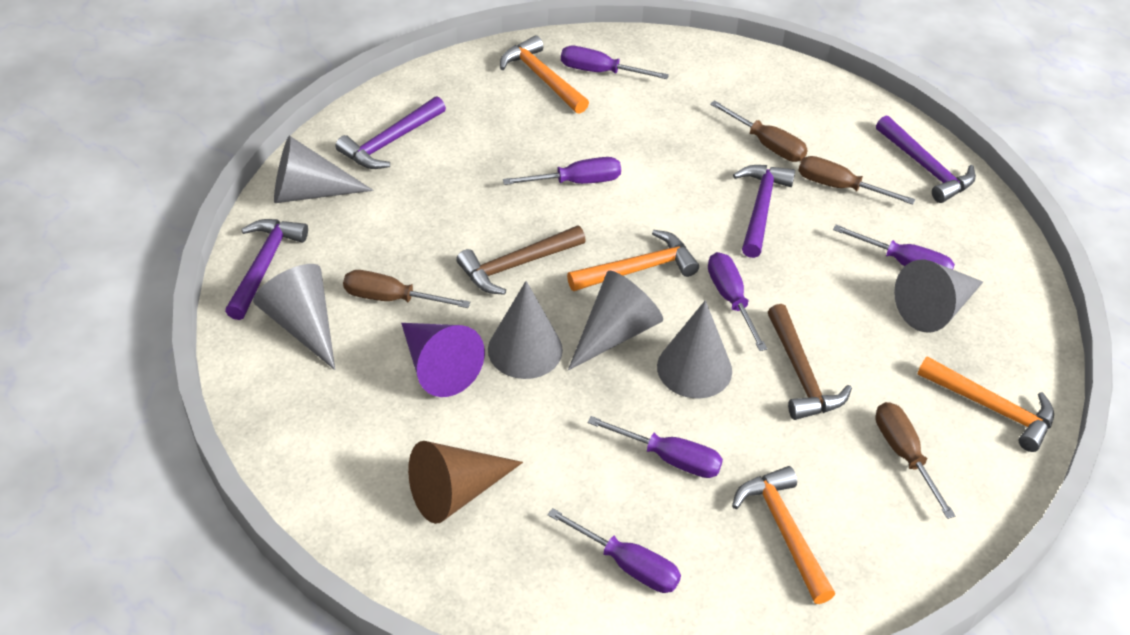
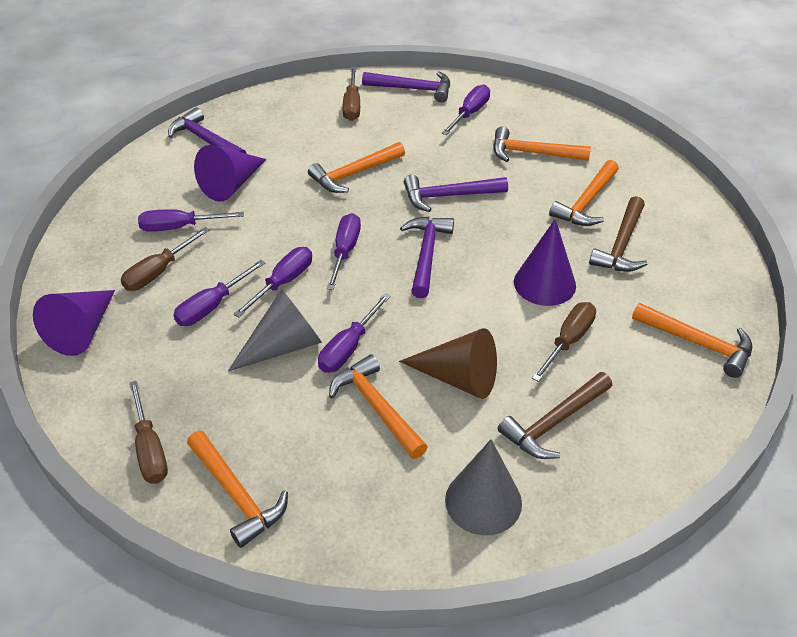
grey cone: [253,264,335,370] [274,136,373,203] [488,281,563,379] [568,270,663,371] [657,300,732,399] [894,260,983,333] = 6 -> [228,289,322,371] [445,439,522,535] = 2
orange hammer: [500,35,589,114] [567,230,699,291] [732,466,835,604] [917,356,1054,452] = 4 -> [187,431,288,548] [308,142,405,193] [329,354,428,459] [493,127,591,162] [549,160,619,226] [632,303,752,378] = 6
purple cone: [401,323,485,397] = 1 -> [33,290,115,356] [194,145,266,202] [514,219,576,306] = 3

